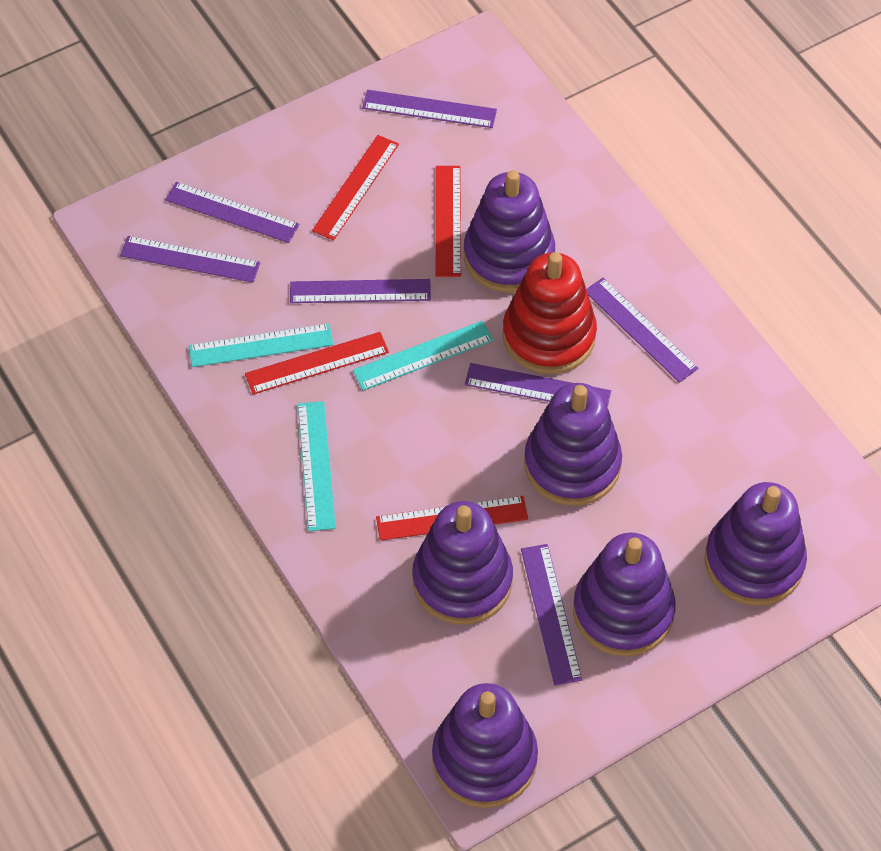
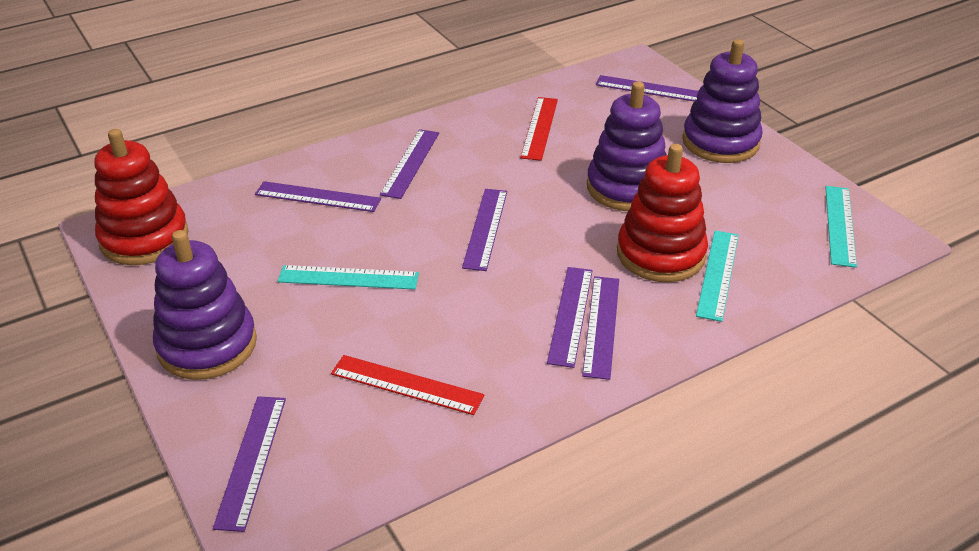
purple stacking toy: [412,501,513,625] [432,683,538,808] [464,170,555,293] [524,383,622,506] [573,532,676,657] [704,482,807,606] = 6 -> [153,230,257,380] [587,81,667,211] [682,39,763,163] = 3
red ruler: [245,332,389,394] [312,135,399,240] [376,496,528,541] [436,166,461,277] = 4 -> [331,355,484,415] [520,97,558,161] = 2
red stacking toy: [502,252,597,374] = 1 -> [94,129,189,265] [617,144,708,282] = 2

